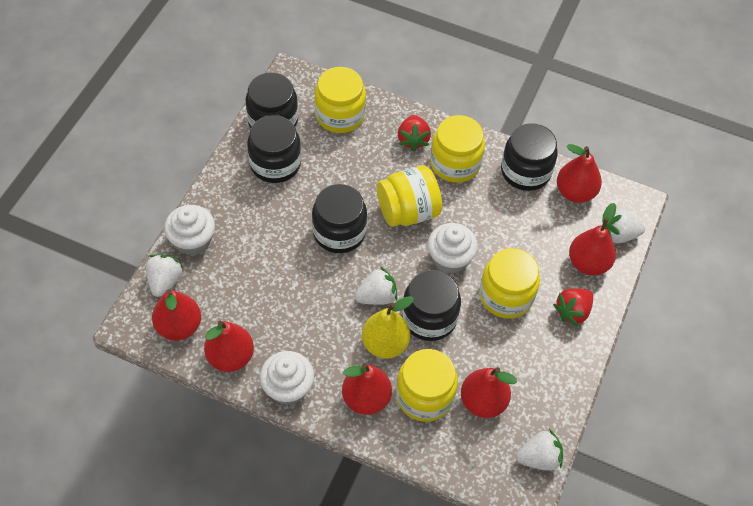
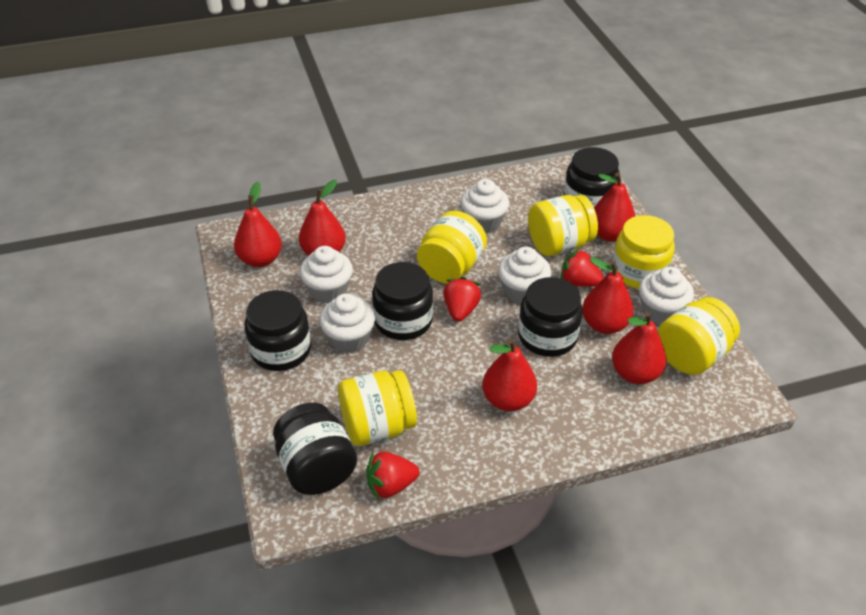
red strawberry: [398,115,431,152] [553,288,593,326] = 2 -> [366,451,420,500] [443,277,481,322] [560,249,604,287] = 3
white cupcake: [164,205,215,256] [260,351,314,405] [428,223,478,274] = 3 -> [300,246,353,304] [319,293,375,353] [460,179,509,233] [498,247,551,304] [639,267,694,325] = 5
white strawberry: [146,254,184,297] [355,266,397,305] [516,429,563,471] [605,209,645,243] = 4 -> none = 0
yellow pear: [362,296,414,359] = 1 -> none = 0

